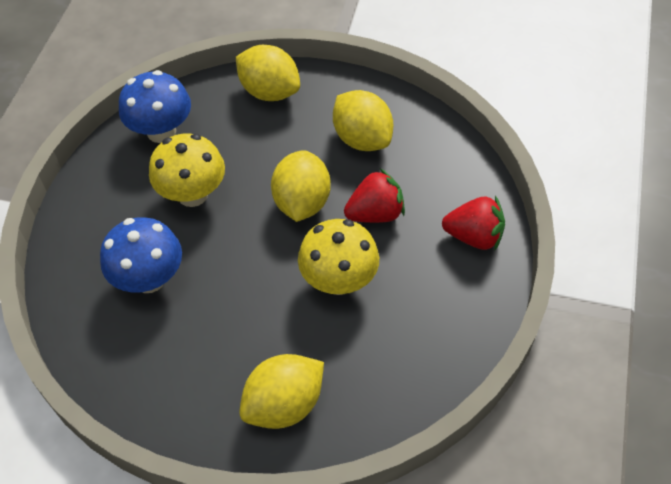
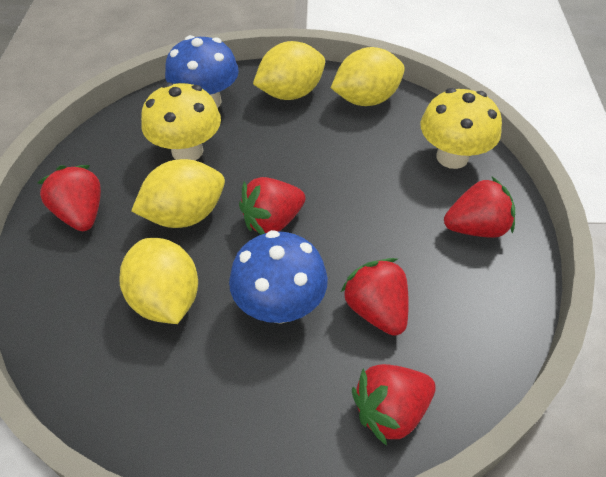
red strawberry: [344,168,405,223] [442,196,505,250] = 2 -> [37,165,101,231] [239,177,306,235] [341,258,409,336] [352,364,436,446] [444,177,515,238] = 5

